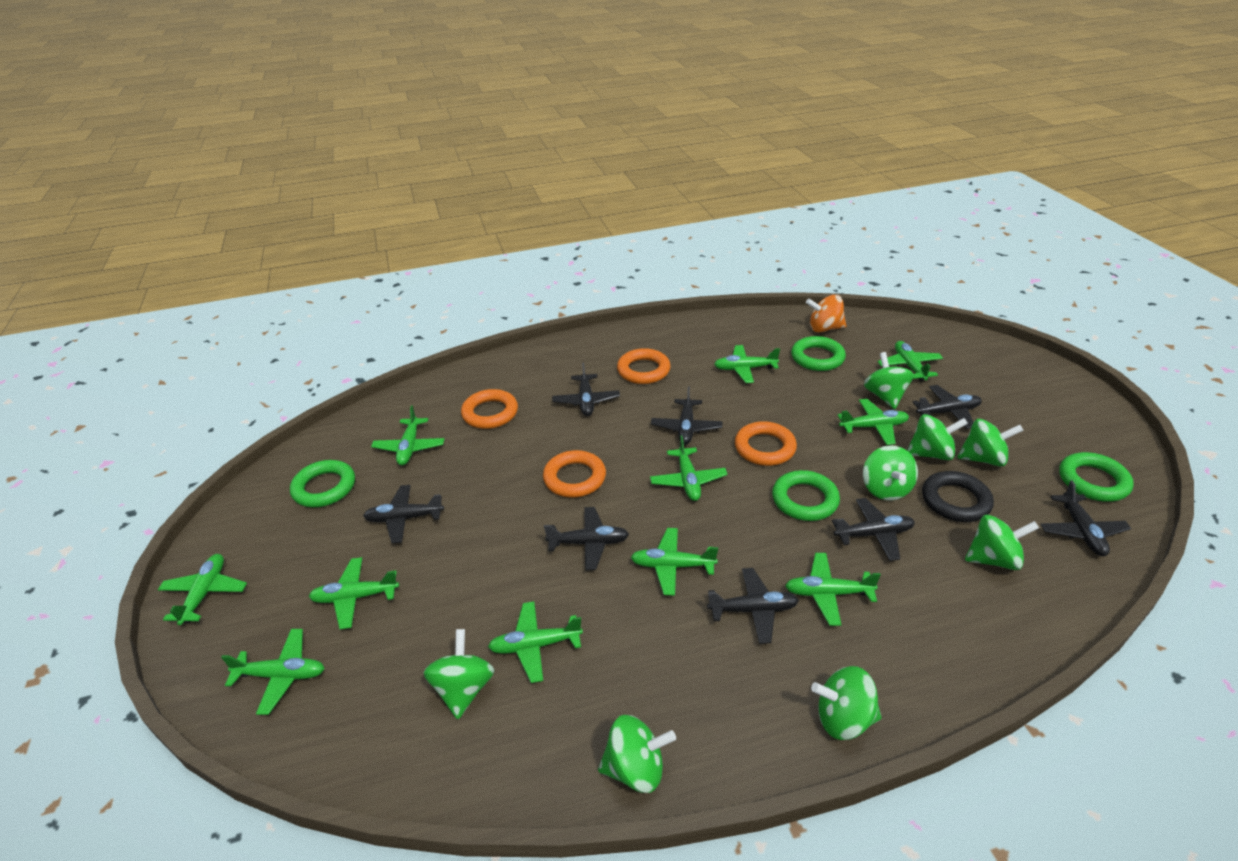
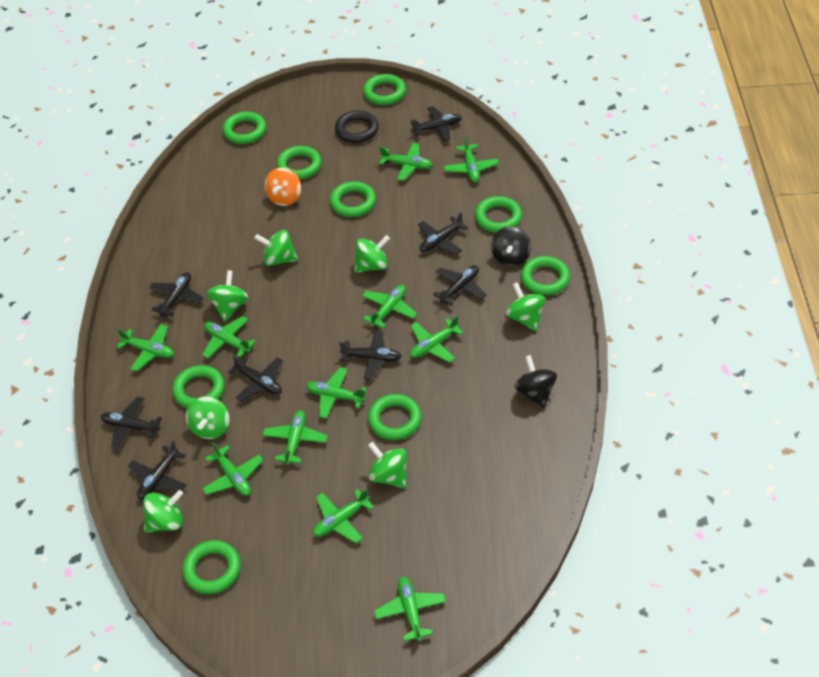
black spinning top: none = 0 -> [491,226,532,266] [514,355,557,408] = 2
green ring: [290,460,355,507] [772,470,840,521] [791,336,846,371] [1059,452,1134,502] = 4 -> [172,365,224,408] [182,540,240,594] [223,112,266,144] [276,146,321,180] [330,181,376,217] [363,74,406,105] [368,394,421,440] [475,196,522,233] [520,256,570,295] = 9
green spinning top: [423,629,495,719] [598,715,676,793] [811,666,882,740] [863,445,918,501] [864,352,914,409] [907,414,968,460] [957,419,1024,467] [965,515,1039,570] = 8 -> [143,490,183,532] [186,397,230,439] [207,270,248,321] [254,230,298,266] [354,235,390,273] [368,442,407,488] [506,282,545,331] = 7
orange ring: [461,389,518,429] [543,450,606,498] [617,348,671,384] [735,421,797,466] = 4 -> none = 0

